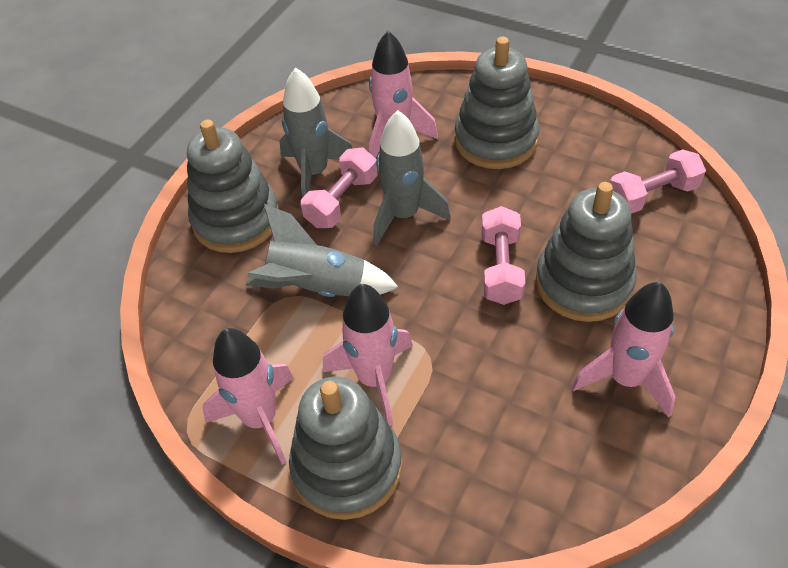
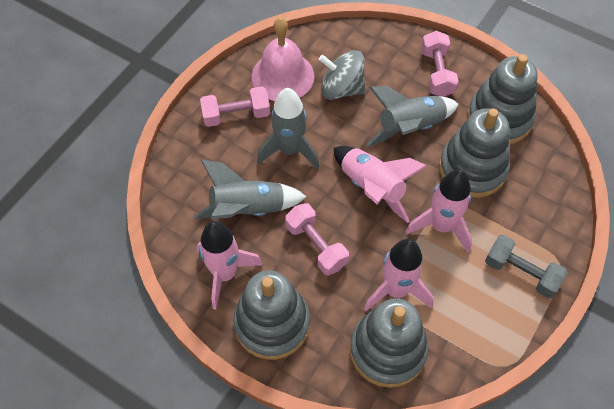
grey dumbbell: none = 0 -> [485,235,567,298] = 1
grey spinning top: none = 0 -> [319,50,365,100] = 1
pink bell: none = 0 -> [252,17,314,101] = 1

